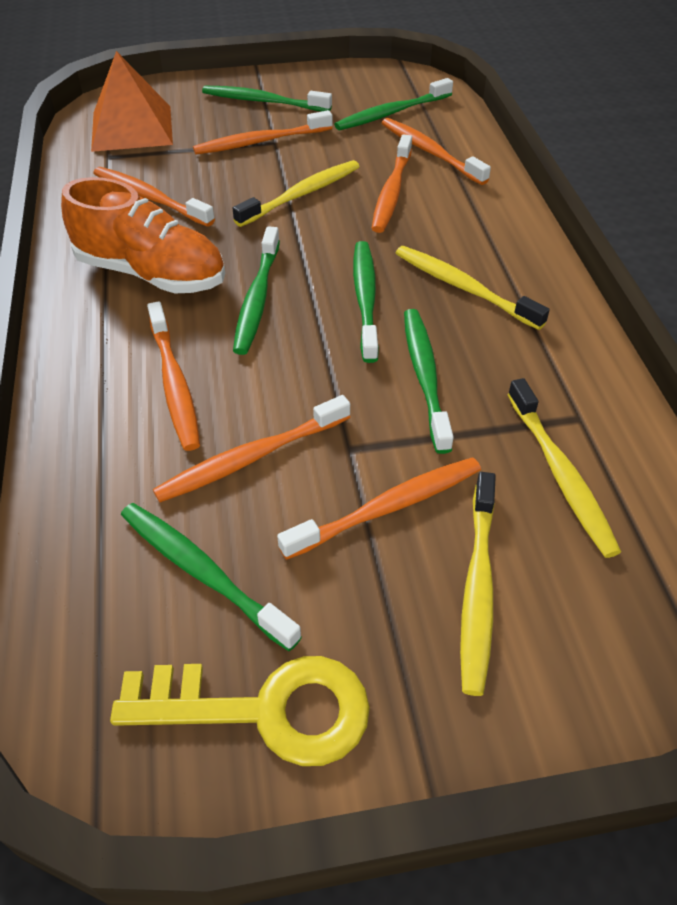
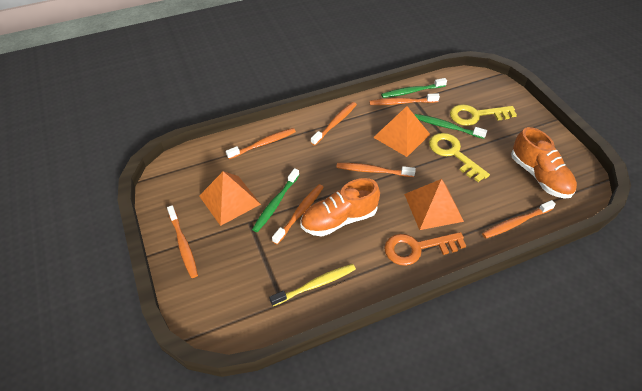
green toothbrush: [121,503,302,651] [202,86,332,111] [233,226,280,355] [334,78,453,130] [353,241,379,363] [404,309,454,454] = 6 -> [252,168,299,232] [381,78,447,98] [415,114,487,139] = 3
orange key: none = 0 -> [384,232,466,266] = 1
orange pyramid: [91,51,173,152] = 1 -> [199,171,261,226] [373,106,430,157] [404,179,464,230] = 3
orange shoe: [61,177,225,293] = 1 -> [301,178,380,236] [511,127,577,198] = 2
yellow key: [110,656,370,766] = 1 -> [429,133,490,182] [450,104,517,126] = 2
yellow toothbrush: [232,160,360,227] [396,246,550,330] [460,472,496,696] [508,378,621,558] = 4 -> [269,264,356,306] = 1

